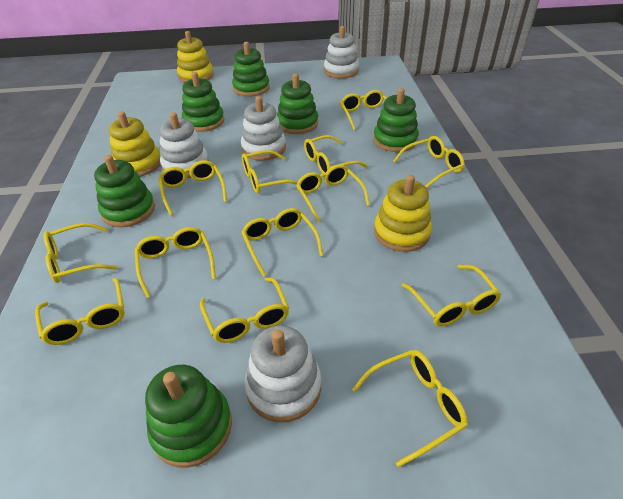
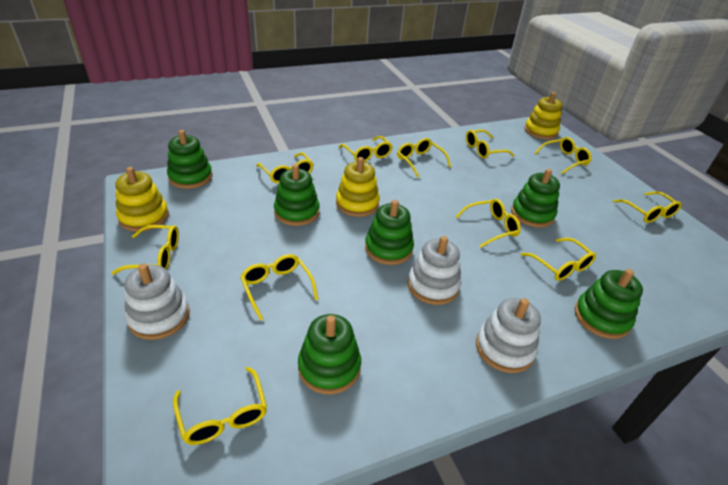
white stacking toy: [160,112,209,178] [241,96,286,161] [245,326,321,423] [324,26,359,78] = 4 -> [125,263,190,340] [408,236,461,305] [476,298,541,373] = 3
yellow glasses: [35,278,125,345] [43,223,117,283] [135,227,216,298] [158,160,227,216] [200,277,289,343] [242,150,297,193] [242,208,324,277] [296,164,370,222] [304,135,367,173] [340,90,387,130] [352,350,468,467] [393,136,465,188] [402,265,501,327] = 13 -> [112,225,179,275] [173,367,267,445] [240,254,318,321] [256,152,313,183] [339,136,393,162] [397,138,451,177] [455,199,521,248] [466,130,514,159] [521,238,596,281] [534,137,592,174] [613,191,682,223] = 11

